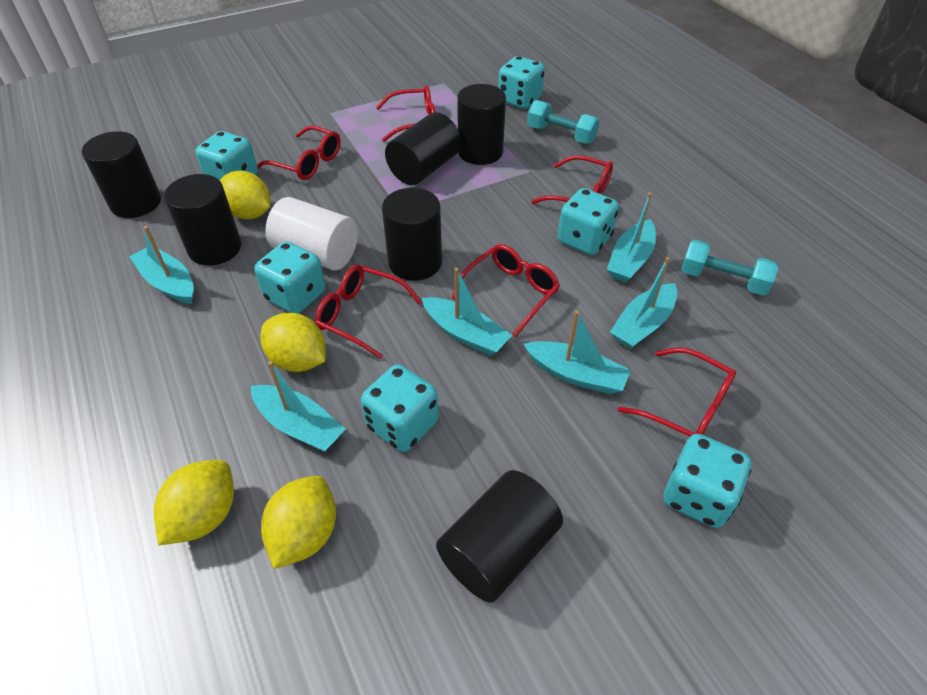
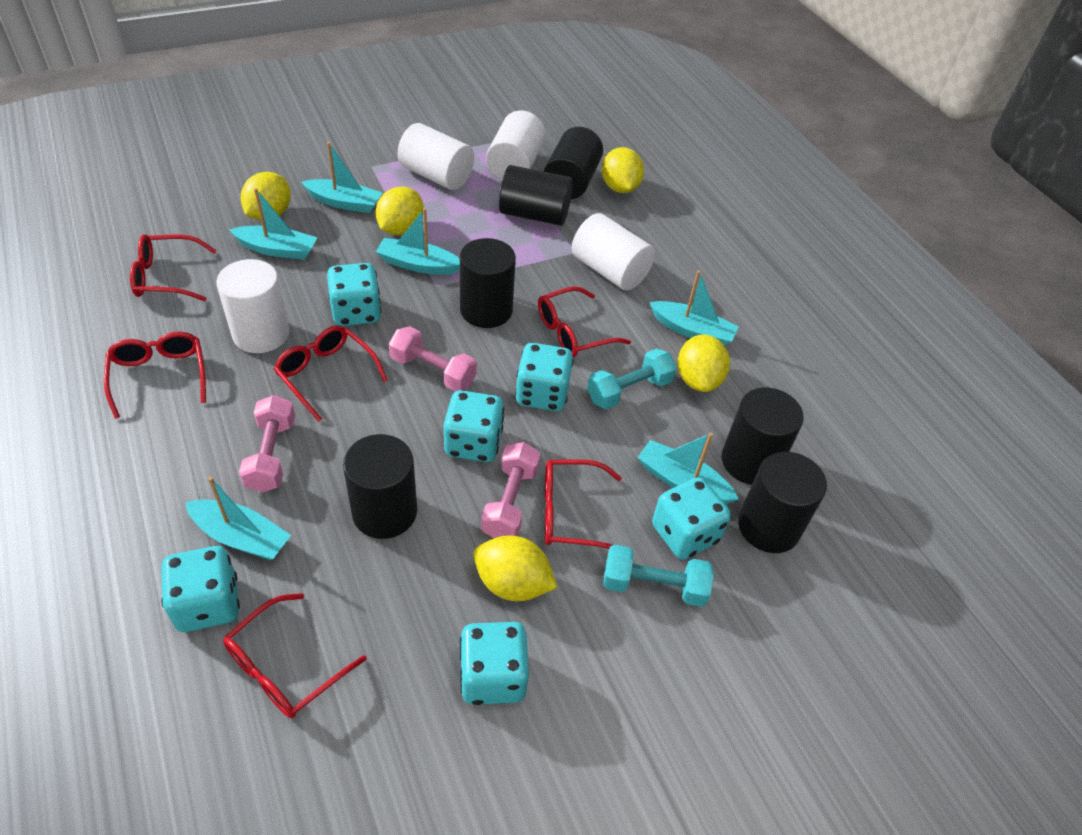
pink dumbbell: none = 0 -> [239,395,295,492] [389,326,477,391] [481,442,540,538] = 3
white cylinder: [266,197,358,270] = 1 -> [216,259,289,353] [398,123,474,190] [486,110,545,180] [572,213,655,291] = 4
yellow lemon: [154,460,234,545] [220,171,270,219] [260,313,326,372] [261,476,336,569] = 4 -> [241,172,291,221] [376,187,424,235] [473,535,557,601] [602,147,644,193] [677,335,730,392] = 5

